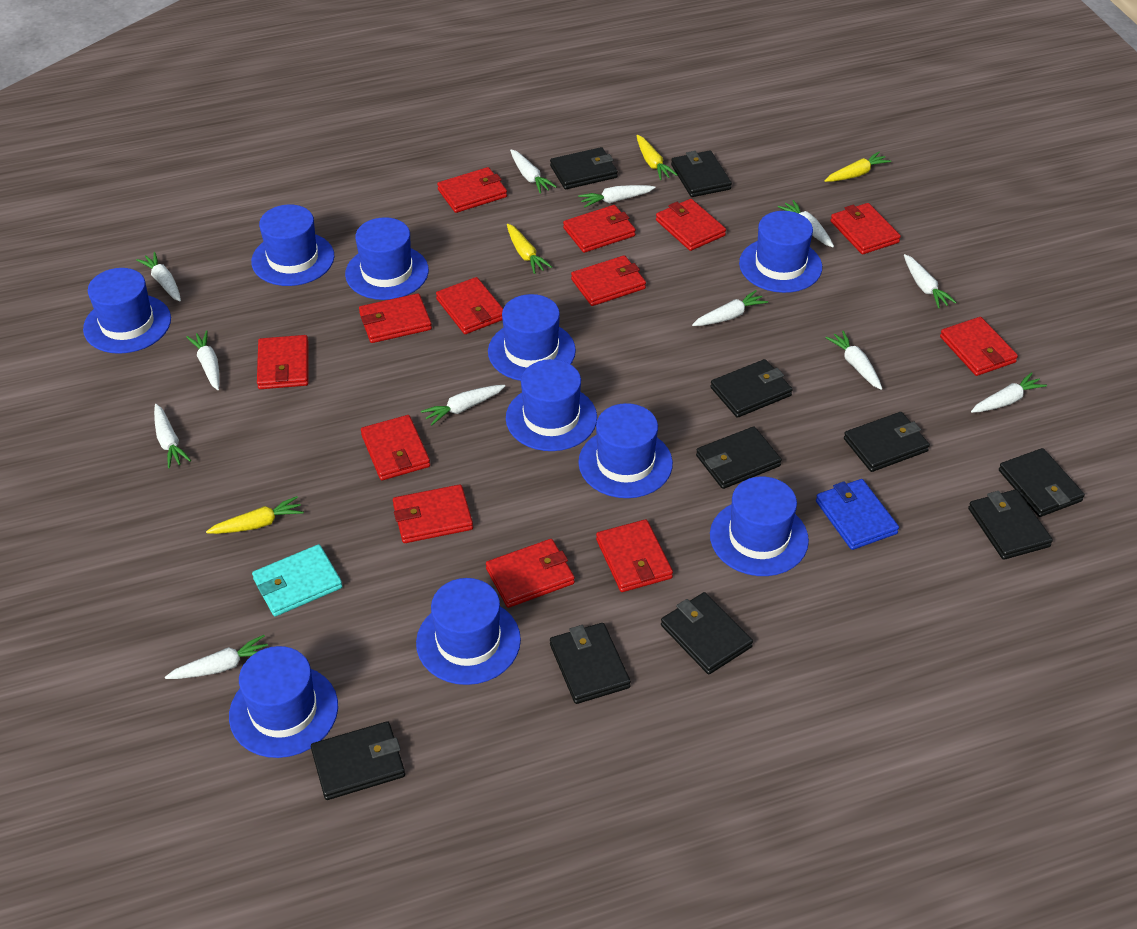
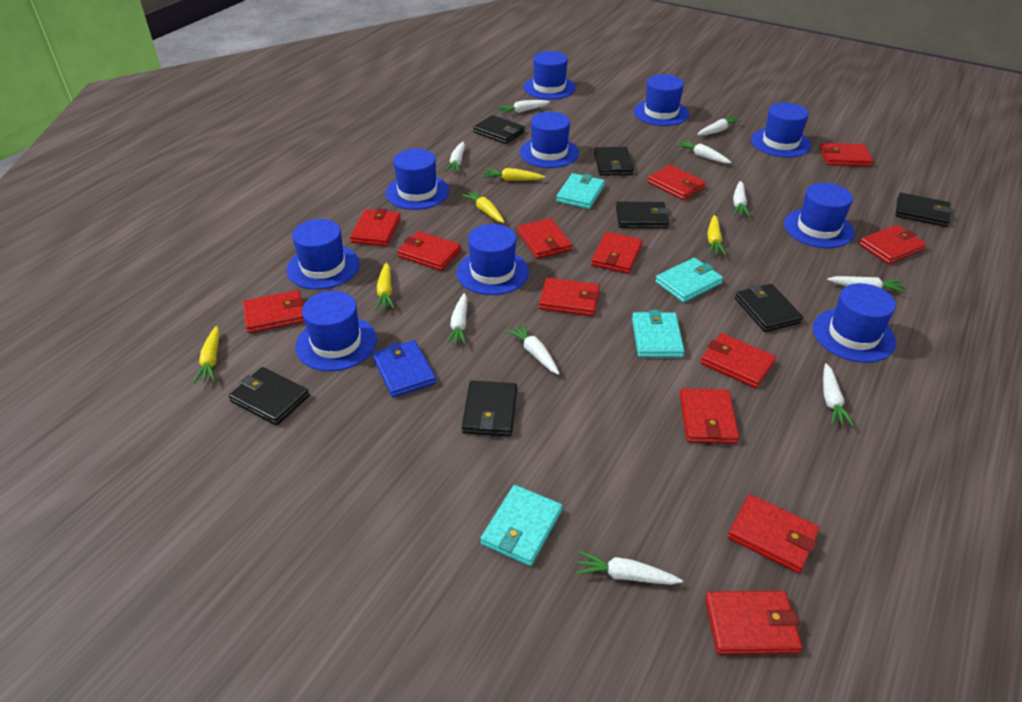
black wallet: [311,721,405,800] [550,147,618,189] [550,623,631,704] [661,592,753,674] [671,150,732,197] [696,426,782,489] [710,359,793,418] [844,412,930,472] [968,489,1053,560] [999,448,1085,517] = 10 -> [229,367,309,425] [462,381,517,437] [473,115,525,144] [594,147,634,176] [616,202,669,228] [735,284,803,332] [895,193,953,227] = 7
turquoise wallet: [252,544,343,617] = 1 -> [480,485,562,566] [556,173,605,209] [632,310,684,357] [655,258,723,303] = 4
white carrot: [136,252,181,301] [154,404,191,469] [165,635,268,679] [186,331,220,390] [421,385,505,426] [510,149,557,194] [578,185,655,208] [692,290,768,326] [778,200,834,247] [825,331,882,390] [904,254,956,308] [971,372,1047,413] = 12 -> [445,142,465,173] [446,293,467,345] [497,100,550,114] [506,323,560,375] [576,551,683,585] [676,140,731,163] [697,115,741,135] [733,181,750,217] [823,363,854,427] [827,276,906,293] = 10
yellow carrot: [206,496,304,534] [507,224,552,274] [637,135,677,180] [825,152,891,182] = 4 -> [193,326,219,383] [375,262,394,310] [462,190,504,223] [483,168,545,181] [707,215,726,255] = 5

